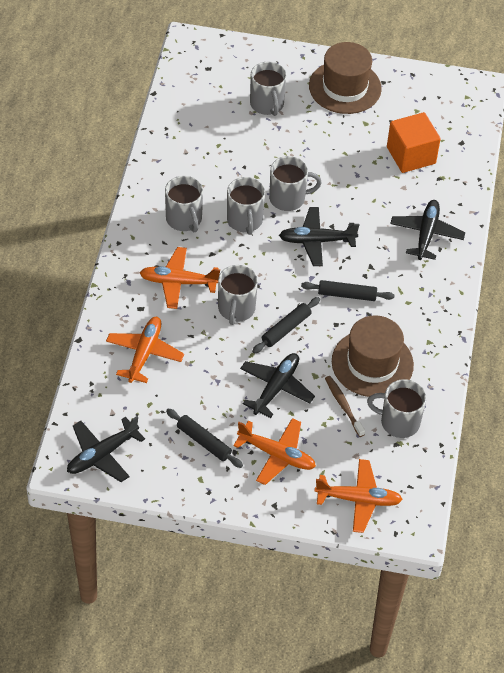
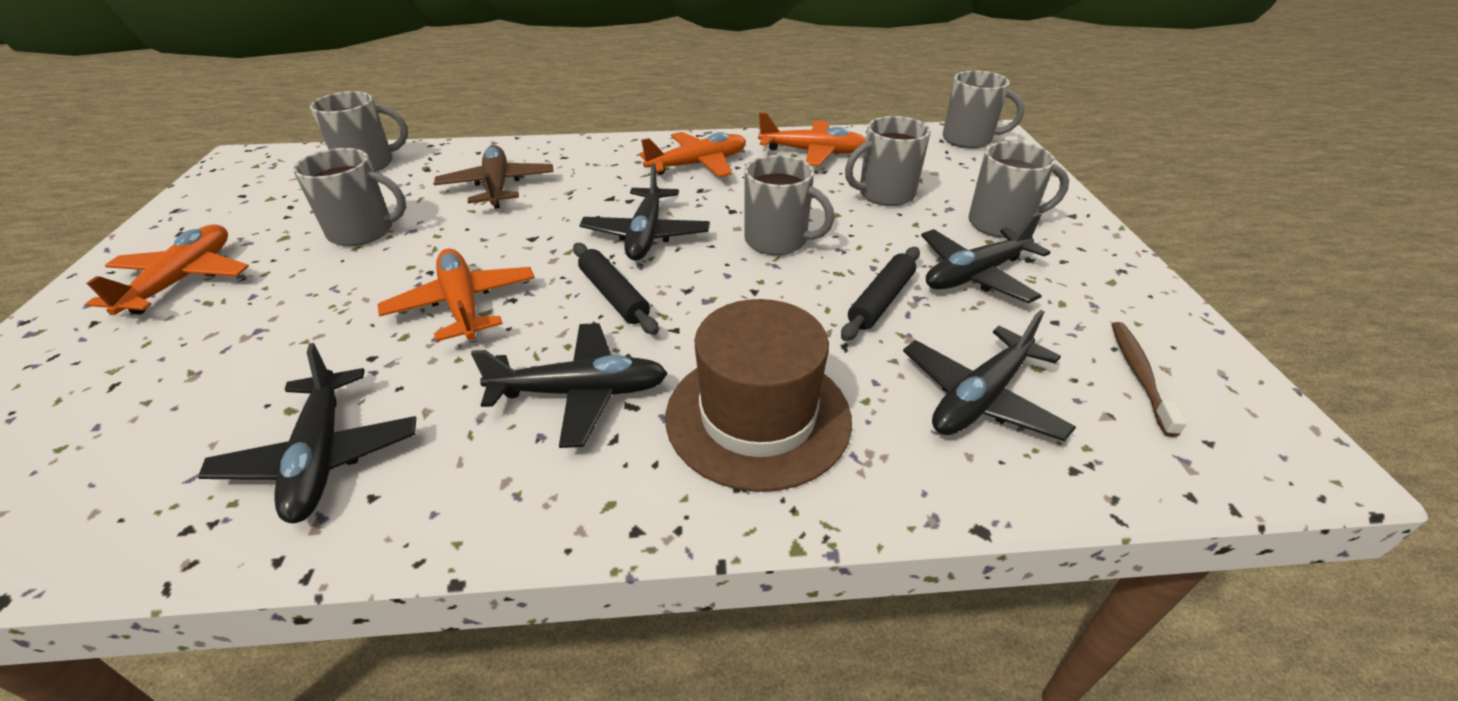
black plane: [67,416,145,482] [240,353,315,418] [279,207,359,266] [390,200,466,260] = 4 -> [198,343,416,523] [471,323,668,448] [579,163,710,261] [903,310,1076,441] [921,213,1050,303] = 5
black rolling pin: [166,409,243,468] [252,297,320,354] [301,280,394,301] = 3 -> [573,243,659,335] [841,247,920,341] = 2
brown hat: [309,42,382,114] [332,315,414,397] = 2 -> [665,299,852,492] = 1
brown plane: none = 0 -> [434,145,554,209] = 1
orange cube: [387,112,441,173] = 1 -> none = 0

